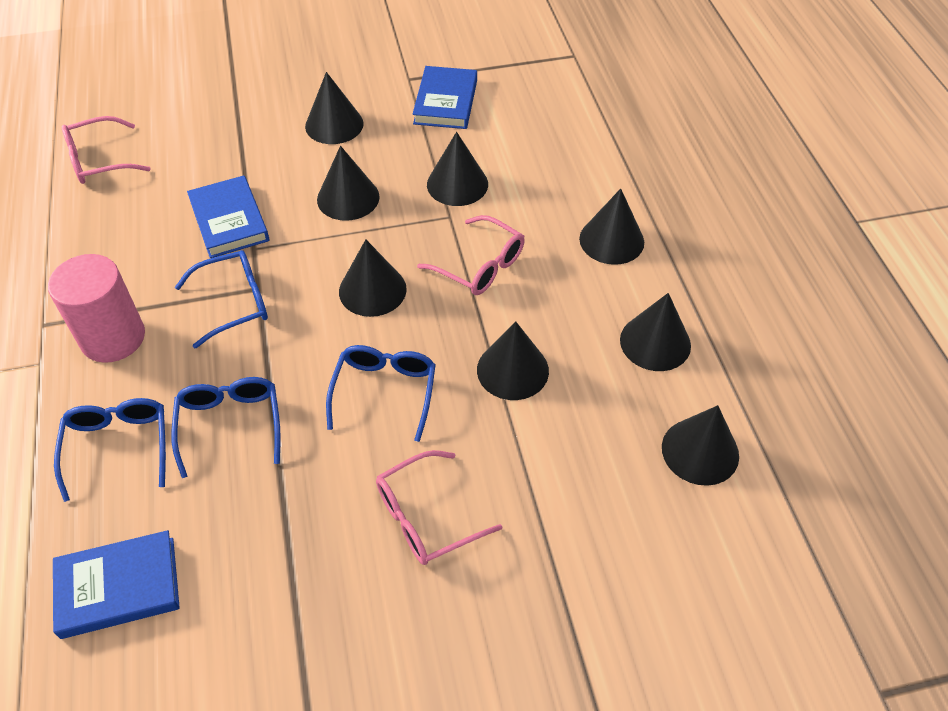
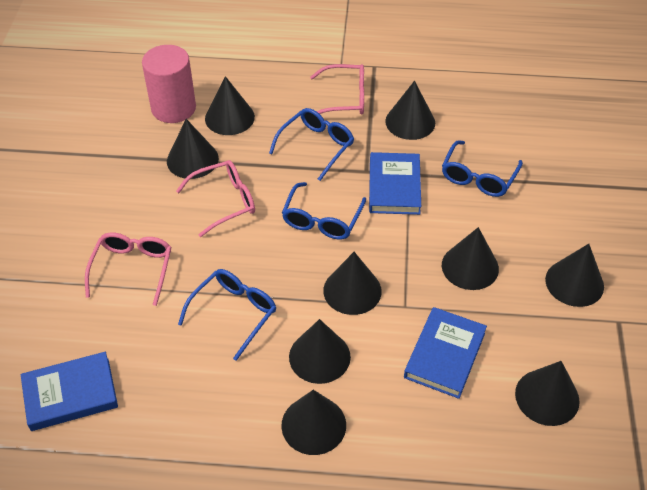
black cone: [305,72,364,144] [317,146,380,221] [339,239,407,317] [427,132,488,206] [477,321,549,400] [579,188,644,265] [620,293,691,371] [662,405,739,486] = 8 -> [167,119,219,179] [205,76,255,135] [281,390,346,455] [289,319,351,384] [323,252,382,315] [385,81,435,140] [442,227,499,290] [515,361,580,426] [545,244,604,307] = 9

